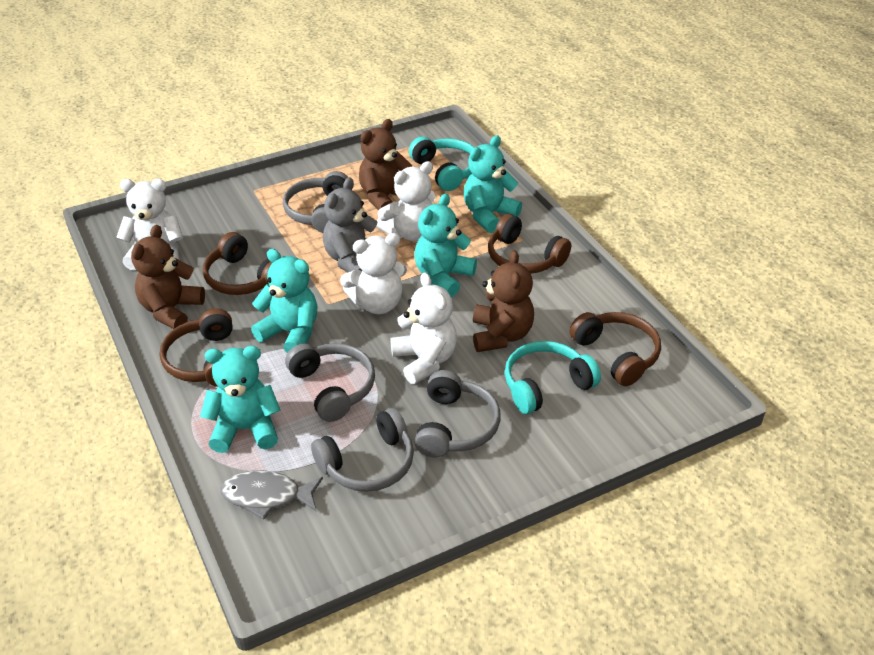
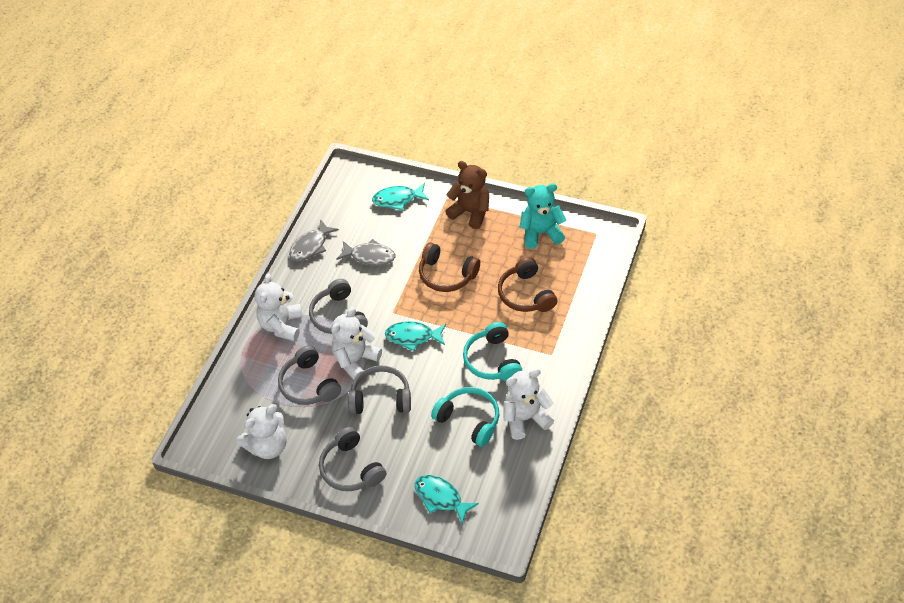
brown headphones: [159,308,233,387] [203,232,272,295] [488,214,571,274] [570,312,661,386] = 4 -> [419,242,480,292] [498,257,558,312] = 2
brown teddy bear: [131,225,205,329] [359,119,412,210] [473,250,534,352] = 3 -> [445,161,489,229] = 1
grey fish: [221,470,323,520] = 1 -> [289,219,339,261] [337,239,395,266] = 2
grey teddy bear: [323,177,377,272] = 1 -> none = 0
turquoise fish: none = 0 -> [372,183,429,211] [385,321,446,351] [415,475,479,524] = 3
turquoise teddy bear: [200,346,280,453] [251,249,318,353] [414,193,477,298] [464,135,522,233] = 4 -> [520,183,566,249] = 1

